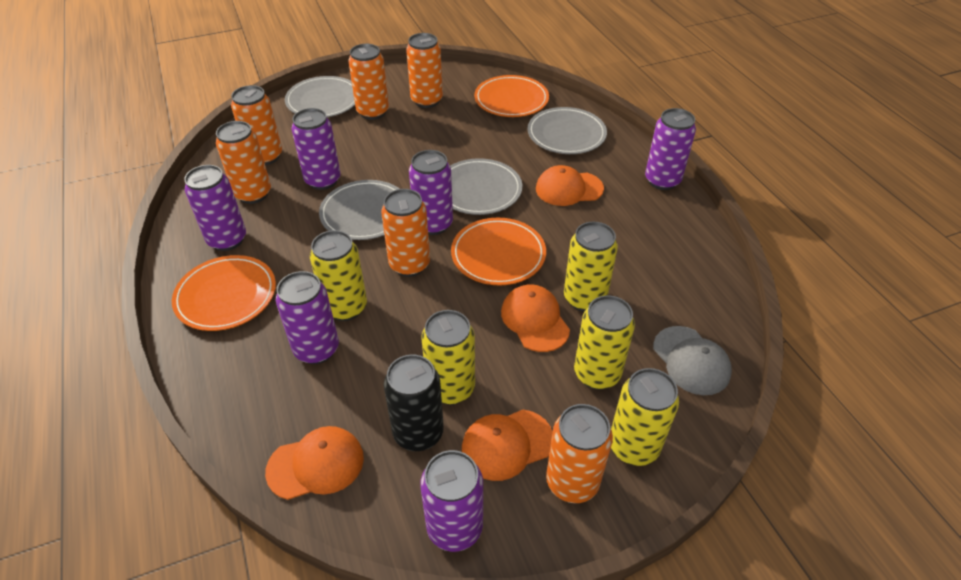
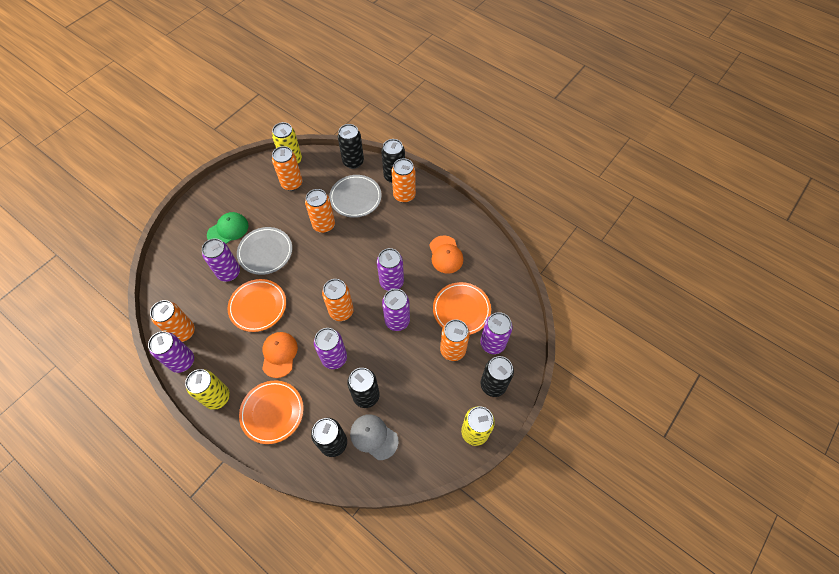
black can: [384,354,444,451] = 1 -> [311,418,347,457] [338,124,364,169] [347,368,380,408] [381,139,405,183] [481,356,514,397] = 5
green cap: none = 0 -> [207,212,248,244] = 1
grey plate: [285,76,355,117] [319,180,400,240] [450,158,522,215] [527,107,607,154] = 4 -> [237,227,292,275] [329,175,382,218] = 2
orange cap: [265,426,364,500] [462,410,553,481] [501,284,570,352] [536,165,604,206] = 4 -> [262,332,298,378] [429,236,463,274] = 2
yellow can: [310,230,367,321] [421,310,475,405] [564,222,618,312] [574,295,635,390] [611,368,679,466] = 5 -> [185,369,230,410] [272,122,302,164] [461,406,495,446] = 3

